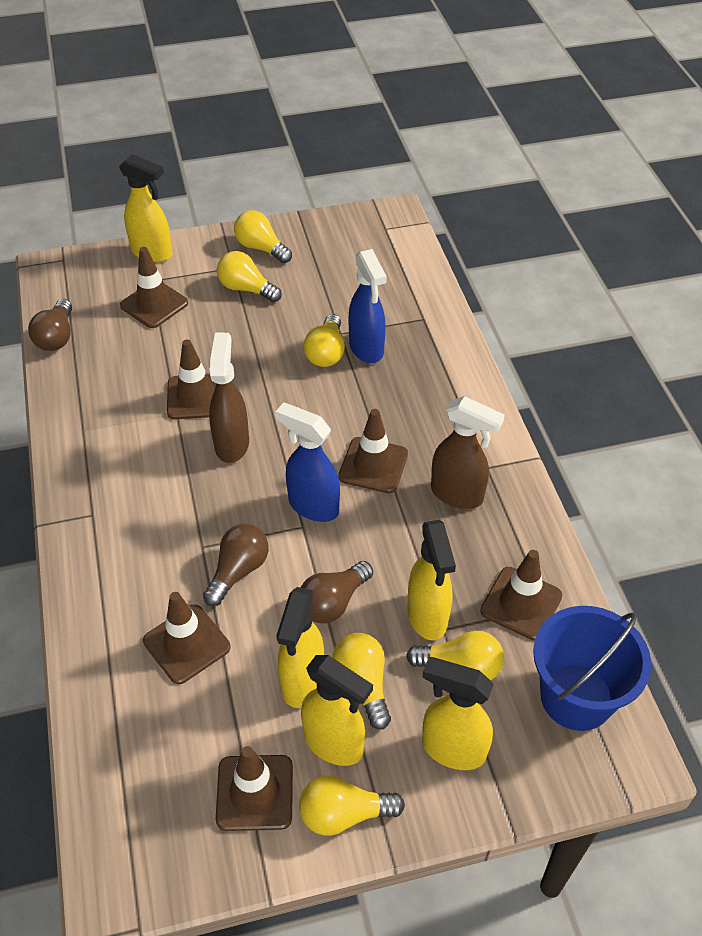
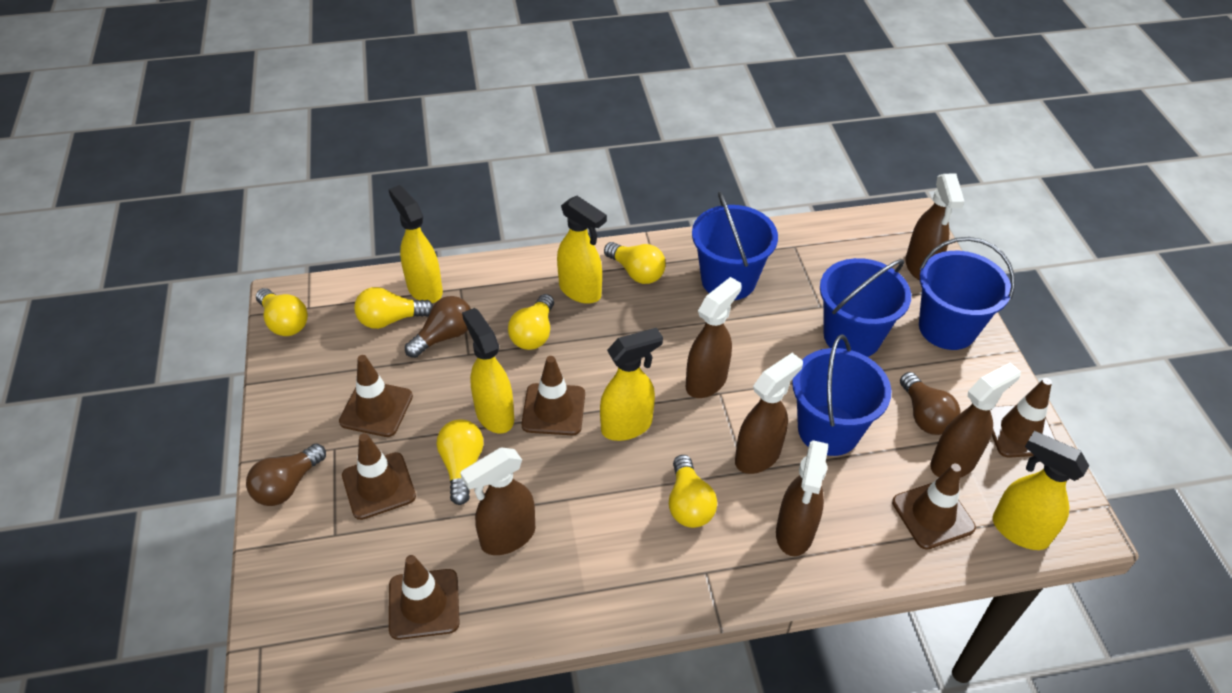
blue bucket: [533,606,651,731] = 1 -> [692,191,778,300] [792,335,892,456] [820,258,911,357] [919,237,1015,350] = 4
blue spray bottle: [275,403,340,522] [349,249,387,363] = 2 -> none = 0
brown spray bottle: [209,333,249,463] [431,396,505,509] = 2 -> [460,448,535,555] [686,277,742,398] [735,353,803,474] [776,440,828,556] [906,174,965,280] [930,362,1021,478] = 6

